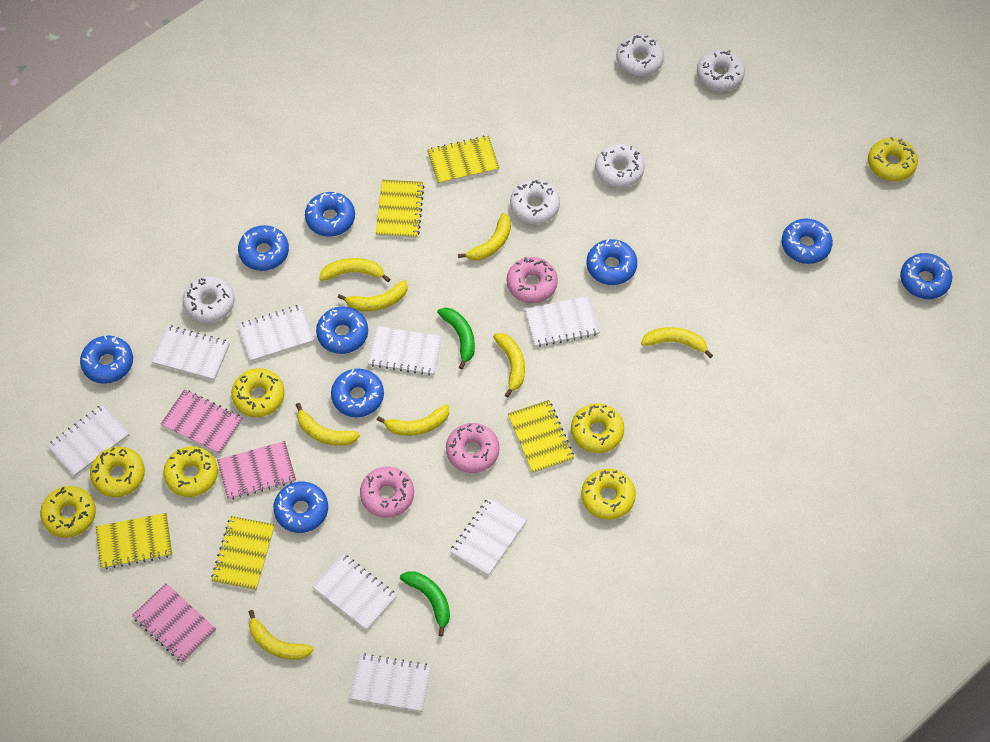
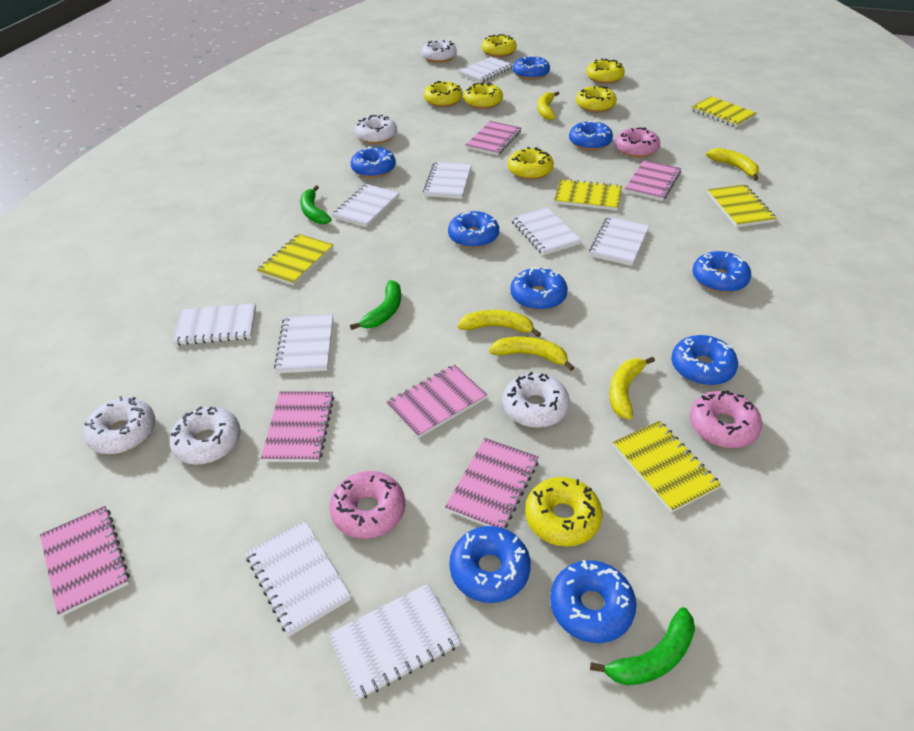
green banana: [400,571,450,636] [437,307,475,369] = 2 -> [300,185,332,224] [350,280,401,330] [590,607,695,685] = 3
pink notebook: [132,583,216,663] [161,389,243,454] [217,441,296,500] = 3 -> [40,506,130,617] [261,391,334,462] [386,365,487,438] [445,438,539,528] [466,121,521,155] [625,160,681,201] = 6
white notebook: [47,404,130,477] [151,325,230,380] [238,305,315,362] [312,553,397,630] [349,653,432,712] [368,326,442,376] [450,497,527,576] [525,296,600,347] = 8 -> [172,303,256,345] [246,521,351,636] [274,314,333,373] [328,584,461,700] [332,184,399,227] [423,162,472,199] [459,57,514,83] [511,207,581,255] [589,217,650,266] = 9
yellow banana: [249,610,314,660] [296,403,360,446] [319,258,390,282] [338,280,408,311] [377,404,449,436] [458,213,511,260] [493,333,525,398] [641,327,713,358] = 8 -> [458,310,541,337] [489,336,574,371] [537,91,559,120] [609,357,655,420] [706,148,759,181] = 5

